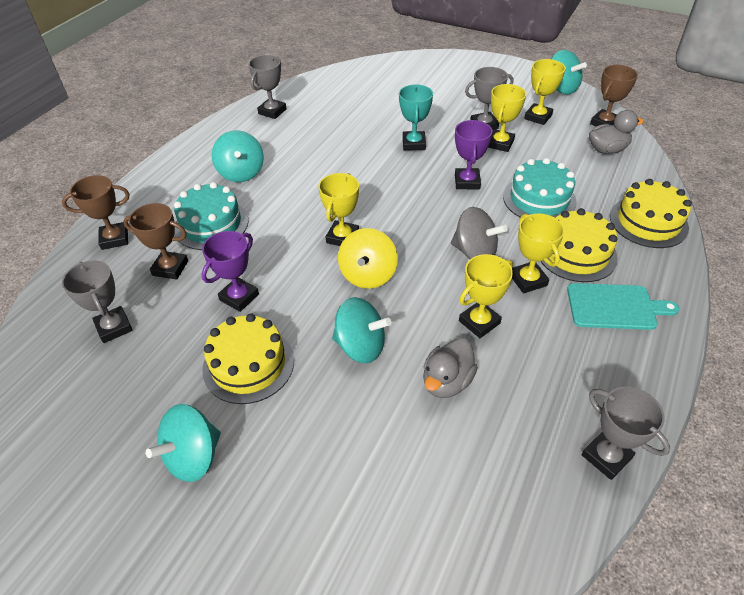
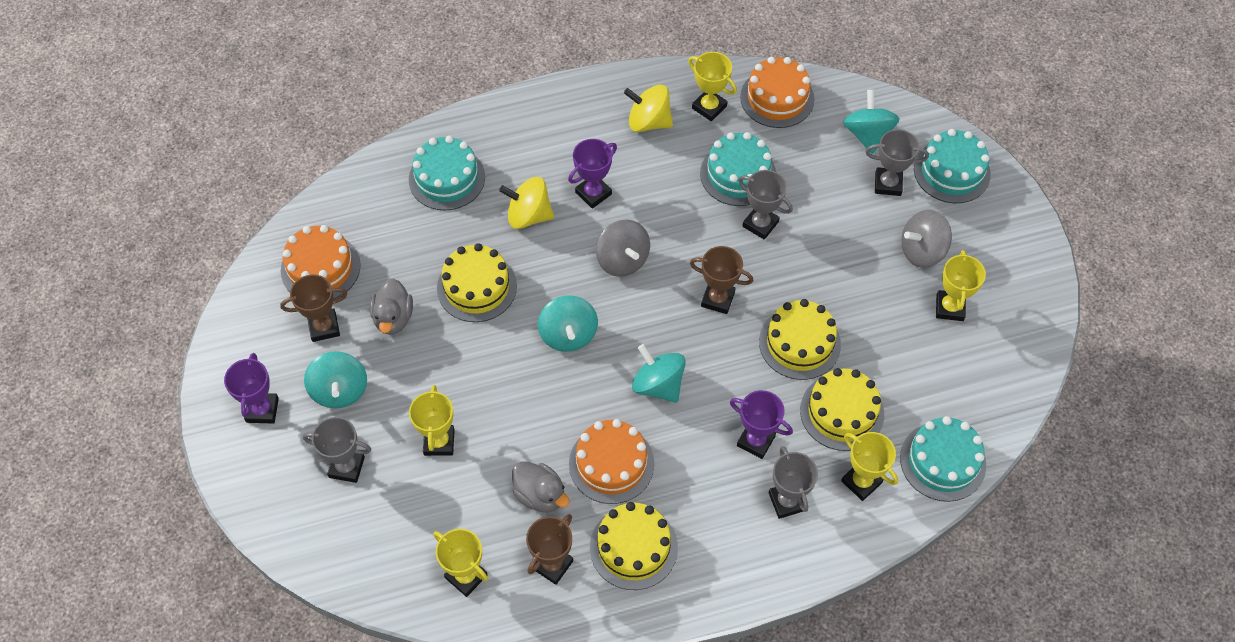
grey spinning top: [451,207,508,259] = 1 -> [596,220,650,277] [901,210,952,268] = 2
orange cake: none = 0 -> [281,225,361,299] [569,419,654,504] [740,57,814,128] = 3
purple trophy: [202,231,259,312] [455,120,492,189] = 2 -> [224,353,279,424] [568,139,617,209] [730,390,793,459] = 3
turquoise cake: [174,182,249,250] [503,158,577,218] = 2 -> [409,136,485,210] [700,132,776,206] [900,416,986,502] [914,129,991,203] = 4
turquoise cutting board: [567,283,679,330] = 1 -> none = 0
turquoise trophy: [399,84,433,151] = 1 -> none = 0
yellow cake: [202,313,294,404] [541,208,618,282] [610,179,692,248] = 3 -> [437,243,517,322] [590,502,678,590] [759,299,841,380] [800,368,884,451] = 4
yellow spinning top: [338,228,398,289] = 1 -> [499,177,554,229] [624,85,673,132] = 2

